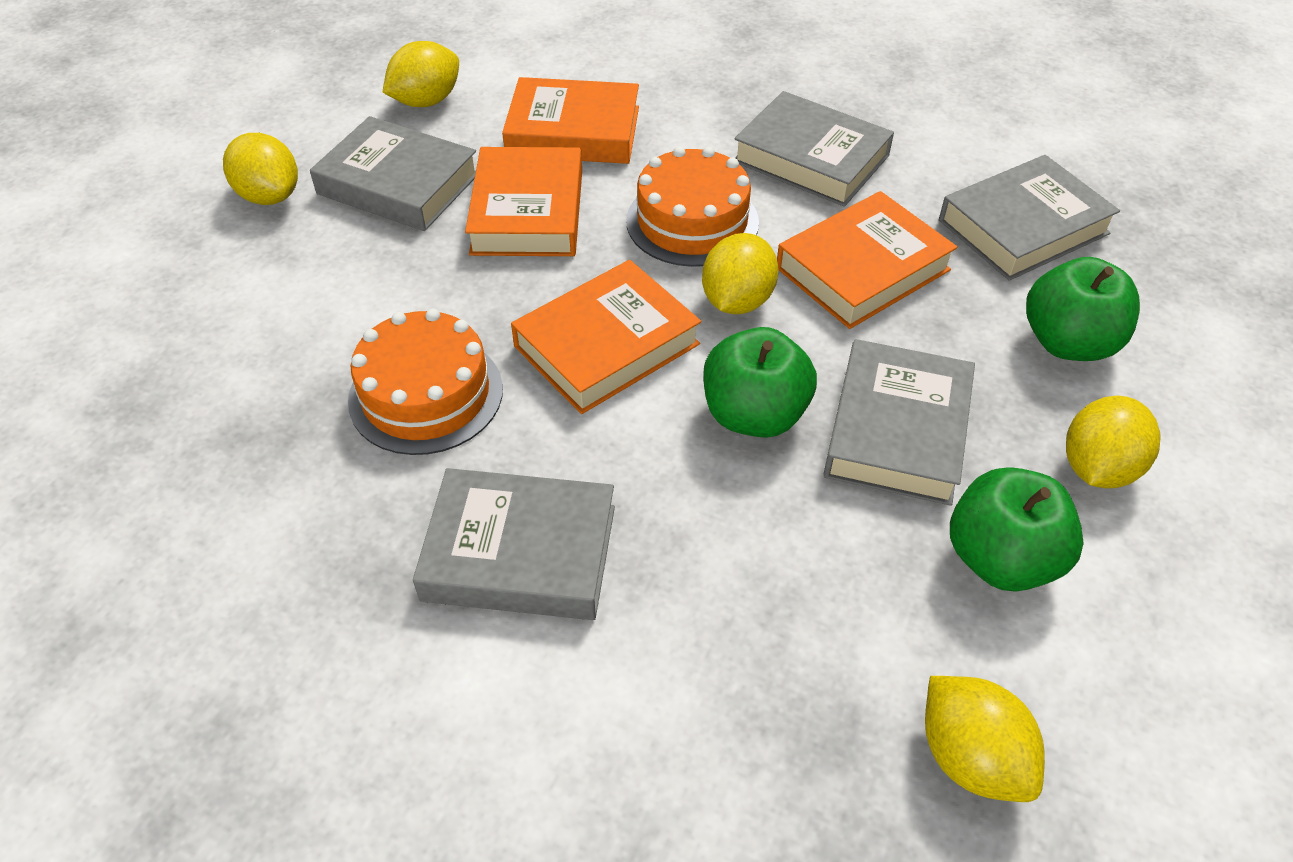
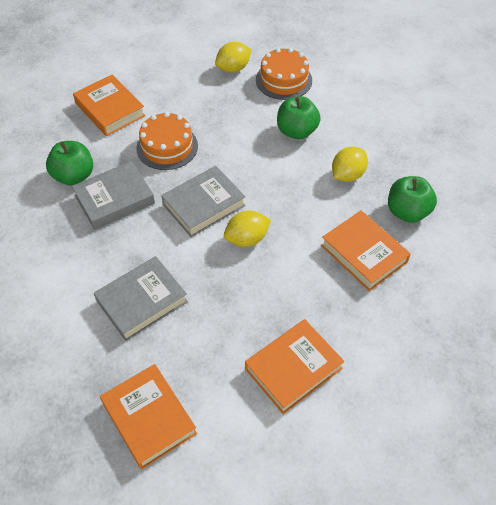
grey book: [310,116,476,231] [413,468,615,620] [734,91,894,207] [824,339,975,506] [939,155,1120,281] = 5 -> [72,161,155,230] [94,256,188,341] [161,166,246,237] = 3
yellow lemon: [223,133,298,205] [383,41,459,107] [702,233,779,314] [925,676,1045,802] [1066,396,1161,488] = 5 -> [215,42,252,73] [224,210,271,247] [332,147,368,182] = 3

